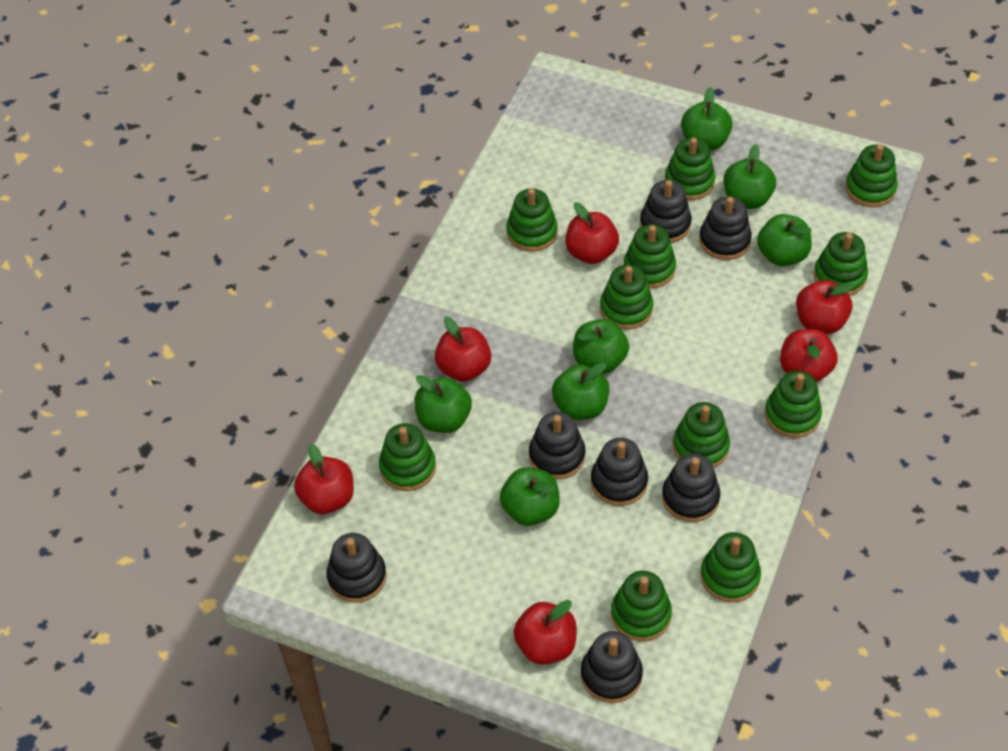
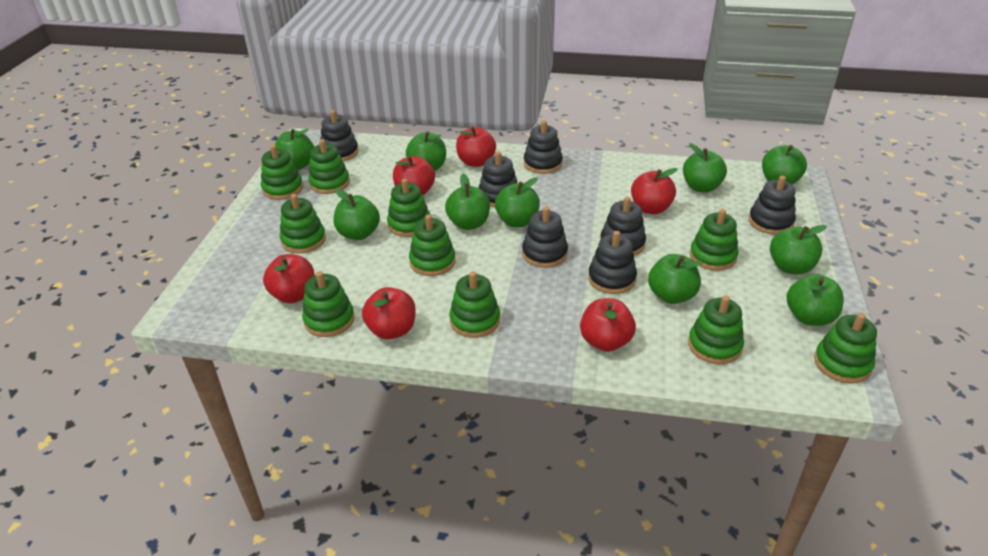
green apple: [414,375,472,433] [500,467,560,526] [552,362,609,420] [573,319,629,374] [681,87,733,151] [723,144,776,209] [757,214,812,266] = 7 -> [275,129,314,170] [333,189,380,240] [406,131,446,171] [445,174,490,230] [495,177,540,227] [648,254,702,304] [683,143,727,193] [762,145,807,185] [770,225,827,275] [787,274,844,326] = 10
green stacking toy: [379,423,436,491] [506,188,558,252] [600,265,653,330] [611,571,672,641] [624,224,676,289] [665,137,715,200] [673,402,730,468] [700,532,761,603] [765,371,822,438] [814,232,868,296] [845,144,898,207] = 11 -> [261,145,303,200] [280,194,326,254] [302,271,355,337] [308,139,350,194] [387,179,430,237] [409,214,456,276] [449,271,500,338] [688,295,744,364] [690,209,739,271] [814,313,877,384] = 10

